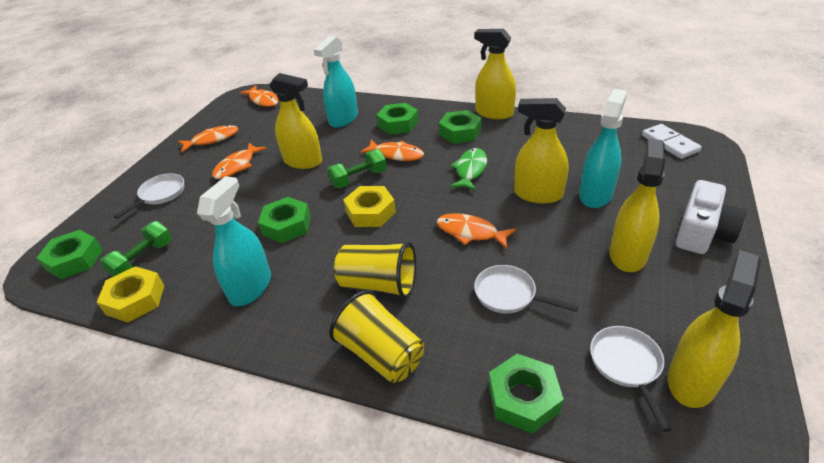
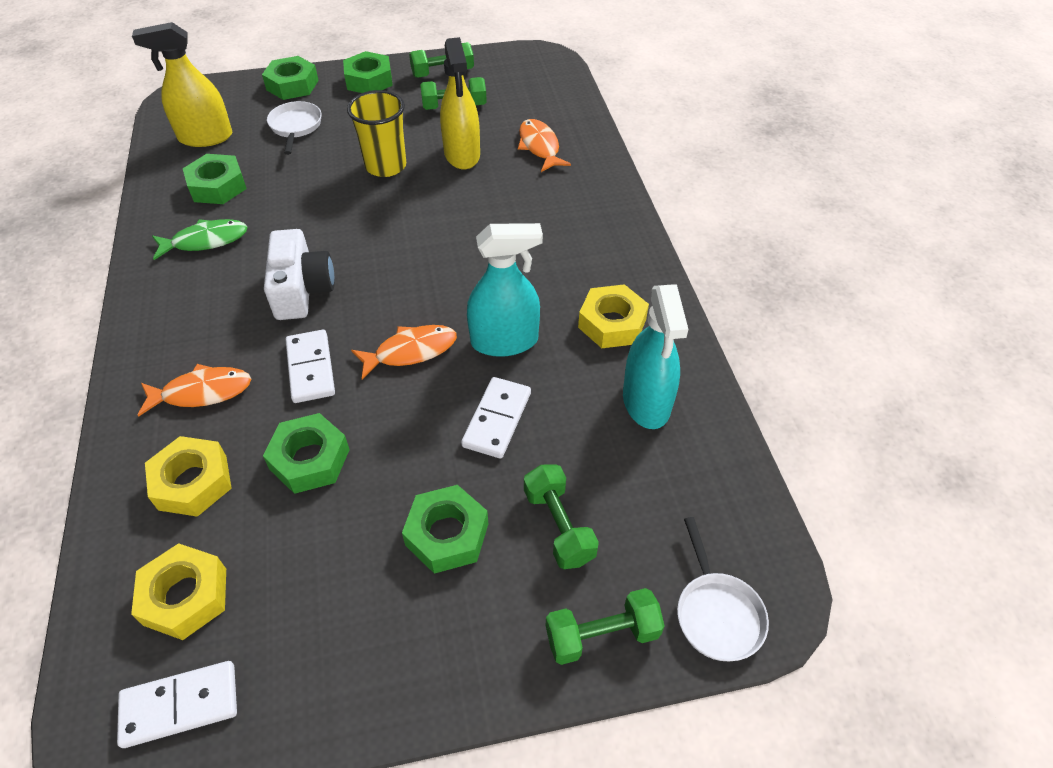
green dumbbell: [100,221,172,277] [327,149,387,188] = 2 -> [409,42,474,78] [420,77,487,110] [524,464,599,569] [546,588,665,665] = 4
orange fish: [178,125,238,152] [212,143,267,179] [239,86,279,107] [360,140,424,161] [437,213,516,249] = 5 -> [138,364,251,416] [351,325,457,380] [518,119,571,172] = 3
turquoise spray bottle: [197,176,271,306] [314,36,358,128] [579,89,627,208] = 3 -> [467,223,543,357] [623,285,689,429] = 2
white domino: [642,124,702,159] = 1 -> [117,661,237,748] [286,330,335,403] [461,377,531,458] = 3
white pan: [114,173,184,219] [474,265,579,313] [590,326,672,432] = 3 -> [267,101,322,155] [677,517,769,661] = 2
yellow cup: [329,290,424,383] [334,241,416,299] = 2 -> [347,90,406,177] = 1
yellow nut: [97,266,164,322] [343,186,396,227] = 2 -> [131,543,226,640] [145,436,232,517] [578,284,649,348] = 3
yellow spray bottle: [269,73,322,169] [474,29,516,119] [514,98,569,204] [609,139,665,272] [668,250,761,408] = 5 -> [132,22,232,147] [440,37,480,169] = 2

